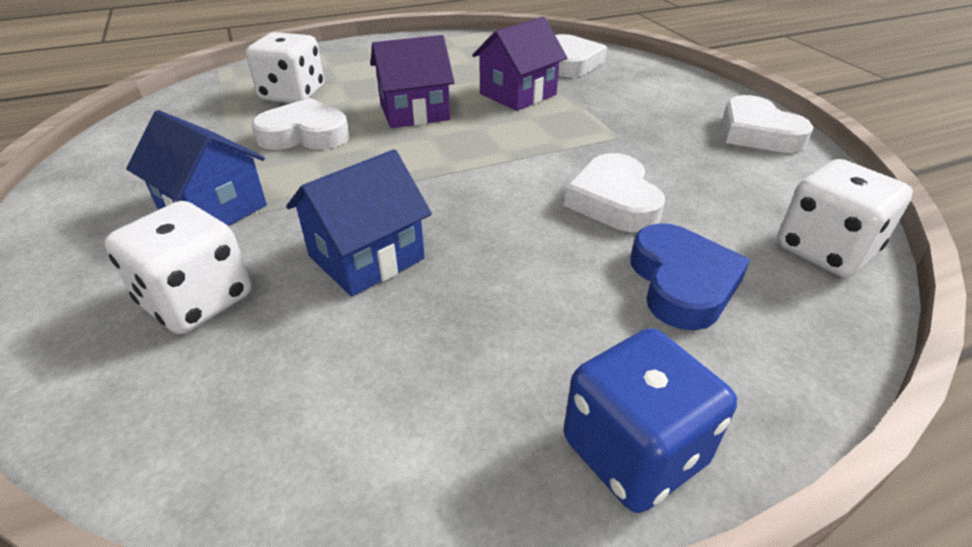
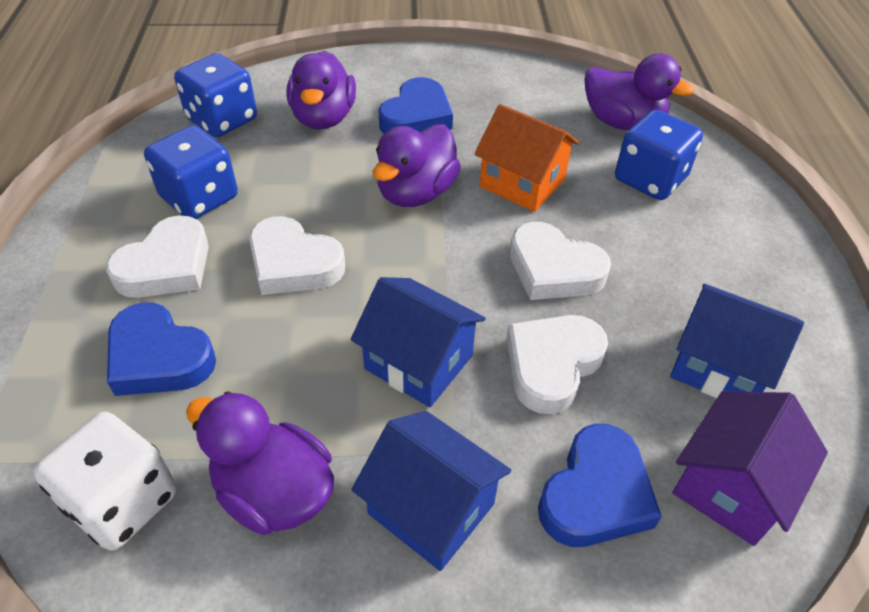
blue dice: [564,328,737,513] = 1 -> [144,125,238,219] [174,53,257,137] [615,110,703,200] = 3
blue heart: [630,223,750,330] = 1 -> [107,302,216,396] [378,77,453,134] [538,424,662,547] = 3
blue house: [126,110,267,226] [286,149,432,297] = 2 -> [351,277,486,407] [351,411,511,571] [670,284,804,398] = 3
orange house: none = 0 -> [474,104,579,212] = 1
purple duck: none = 0 -> [186,391,334,535] [287,51,356,130] [373,124,461,207] [584,53,694,131] = 4
purple house: [371,35,455,128] [472,17,567,111] = 2 -> [672,392,828,546] = 1
white dice: [104,201,251,334] [246,32,324,103] [777,159,913,277] = 3 -> [33,412,177,551] = 1

